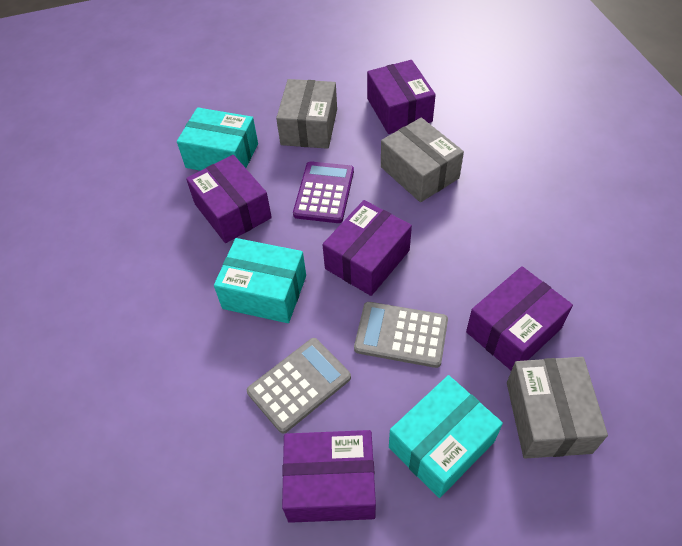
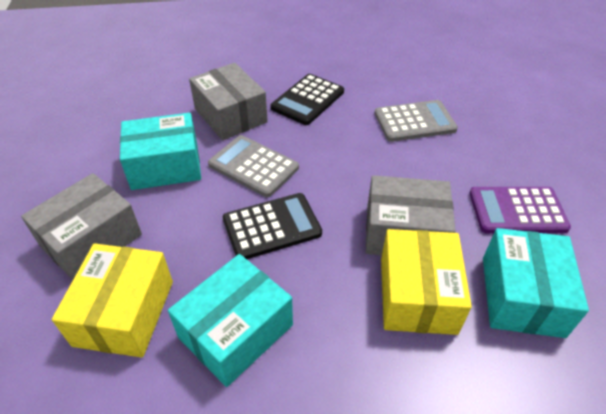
black calculator: none = 0 -> [223,193,322,259] [270,74,344,125] = 2
purple box: [186,155,272,243] [282,430,376,523] [322,200,412,296] [367,60,436,134] [466,266,573,371] = 5 -> none = 0
yellow box: none = 0 -> [52,243,173,358] [381,229,472,335] = 2

